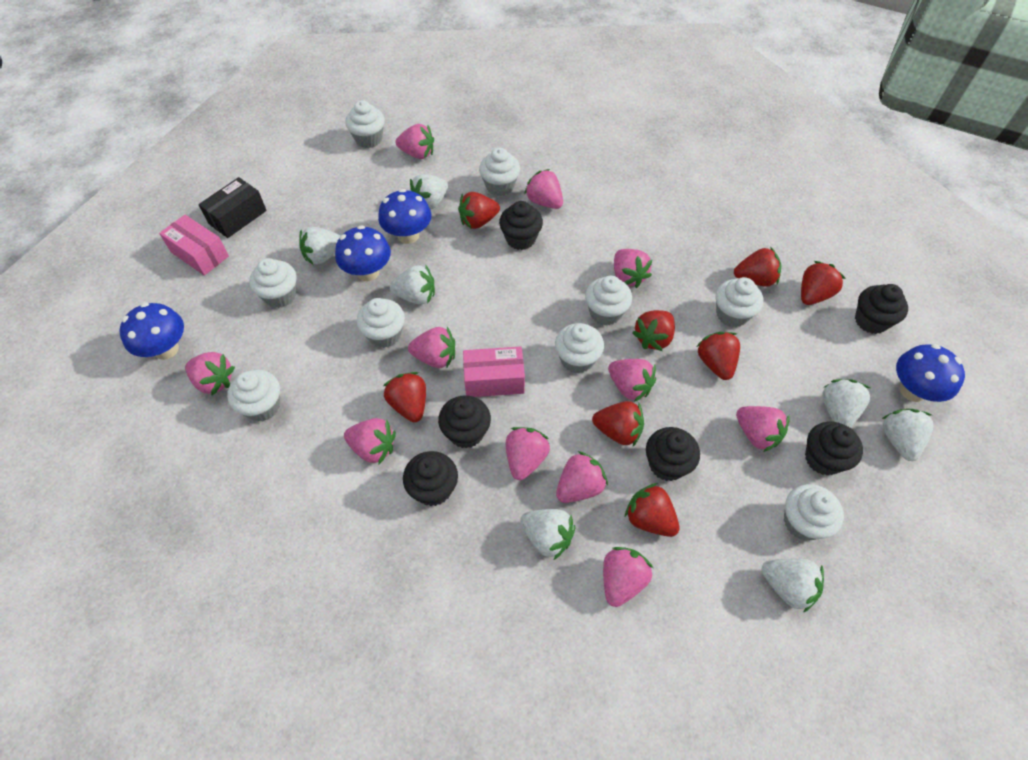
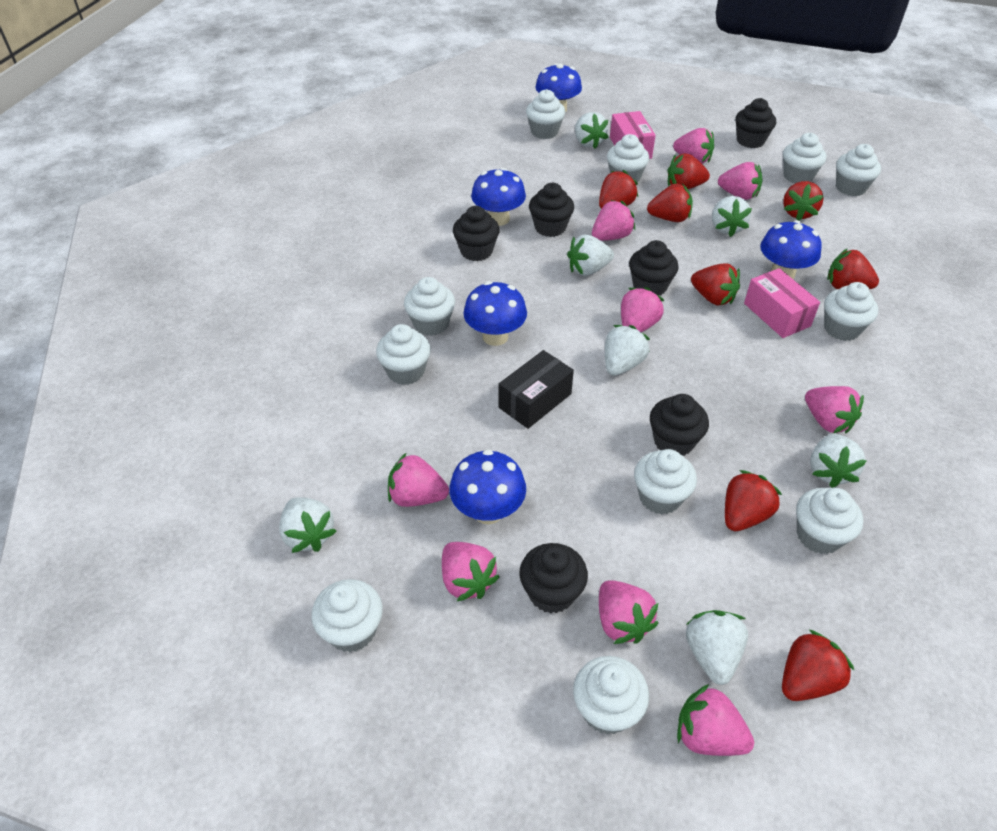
blue mushroom: [119,303,184,360] [335,225,391,281] [378,189,432,244] [896,344,965,402] = 4 -> [449,449,526,524] [464,281,527,346] [471,168,526,226] [535,63,582,112] [760,220,822,279] = 5
pink strawberry: [185,352,235,395] [344,418,396,464] [396,124,434,159] [408,327,455,368] [506,427,550,480] [524,169,563,209] [556,451,608,503] [603,547,653,607] [608,359,656,402] [614,249,652,288] [736,406,790,452] = 11 -> [388,452,449,507] [442,542,499,601] [592,200,635,241] [599,580,658,644] [621,287,664,332] [673,128,714,164] [677,684,754,756] [718,162,762,200] [805,386,864,433] = 9
white cupcake: [227,370,280,422] [249,258,297,308] [345,100,385,148] [356,298,405,348] [479,148,520,196] [555,323,604,373] [585,276,632,326] [716,277,763,327] [784,484,844,541] = 9 -> [311,579,383,652] [376,324,431,385] [404,277,455,336] [526,89,566,139] [573,656,649,735] [607,134,649,183] [634,449,697,514] [783,133,826,183] [796,488,864,554] [824,282,878,341] [836,144,881,196] = 11

